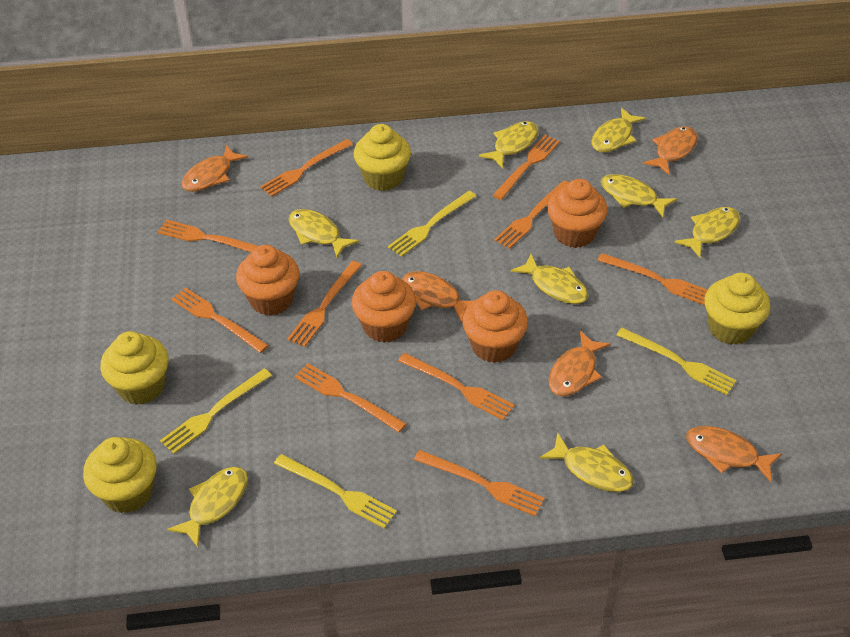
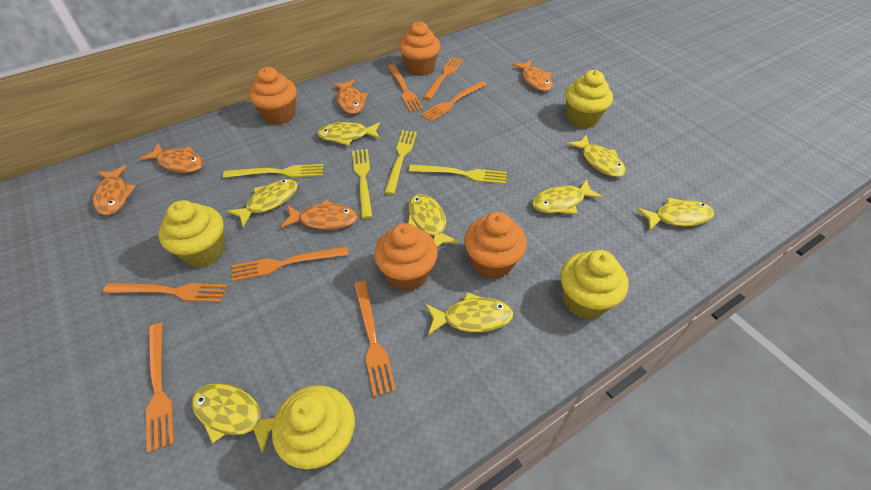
orange fork: [158,220,258,253] [171,287,269,353] [260,139,353,197] [287,261,362,347] [294,363,406,432] [398,353,515,420] [414,450,545,516] [493,135,560,200] [494,180,569,249] [597,253,708,305] = 10 -> [103,283,227,302] [146,323,174,453] [232,246,348,282] [354,281,396,397] [388,64,423,112] [421,81,487,122] [423,57,464,100] = 7

